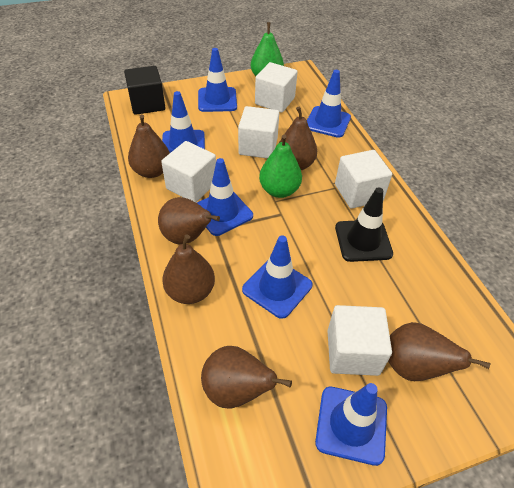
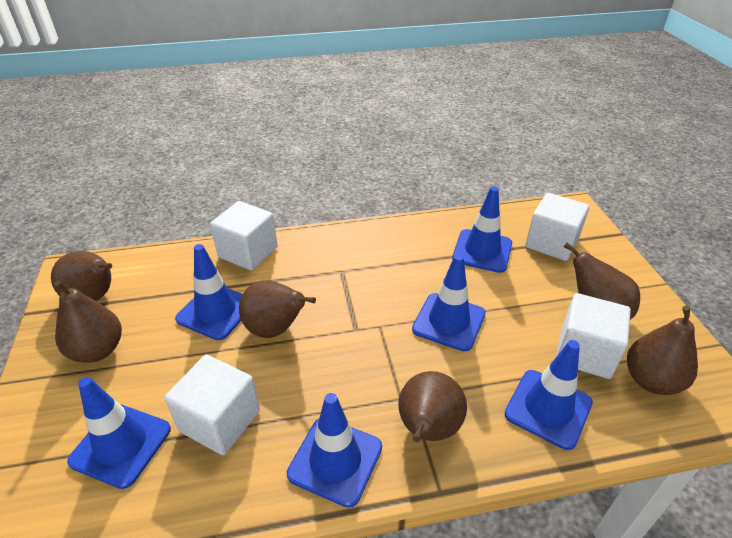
black cube: [124,66,165,115] = 1 -> none = 0
black traffic cone: [335,187,393,262] = 1 -> none = 0
green pear: [251,22,284,76] [259,134,302,198] = 2 -> none = 0
white cube: [161,141,216,203] [238,106,279,158] [255,62,297,113] [327,305,392,376] [335,150,392,209] = 5 -> [164,355,260,455] [210,201,278,271] [525,193,589,261] [556,293,631,379] = 4

